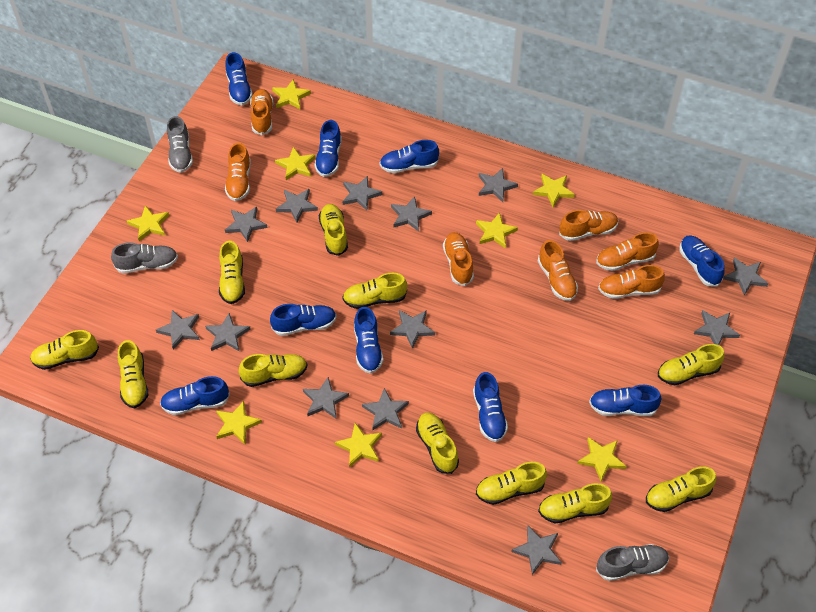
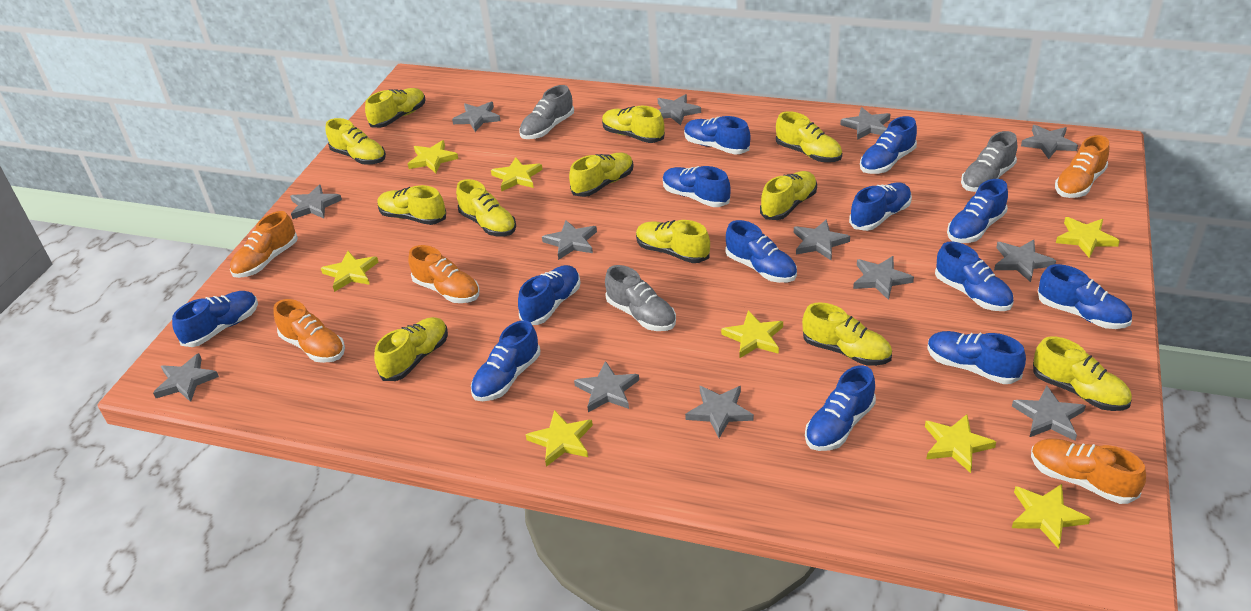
blue shoe: [160,376,230,415] [225,52,253,105] [270,304,337,336] [315,120,342,177] [354,307,383,374] [380,140,439,173] [473,372,508,442] [589,385,661,416] [679,235,725,287] = 9 -> [172,291,258,347] [471,320,540,401] [518,265,581,325] [663,166,731,207] [684,116,751,155] [725,220,797,283] [805,365,876,451] [849,183,912,231] [860,116,917,174] [927,331,1026,384] [935,242,1014,311] [947,179,1008,243] [1038,264,1132,329] = 13
orange shoe: [225,143,251,201] [250,89,273,135] [443,232,474,286] [538,240,578,301] [559,210,618,241] [596,232,659,271] [598,265,665,299] = 7 -> [230,211,298,278] [273,299,345,363] [408,245,479,303] [1031,438,1146,504] [1055,135,1109,198] = 5
yellow shoe: [30,330,99,370] [118,340,148,408] [219,241,245,304] [239,354,307,387] [319,204,348,256] [343,273,407,309] [416,412,459,474] [476,462,547,505] [538,483,612,523] [646,466,716,512] [658,344,725,385] = 11 -> [326,118,386,165] [365,88,426,128] [374,317,448,381] [377,185,446,225] [456,179,516,236] [569,153,634,197] [602,106,665,143] [636,220,710,263] [760,171,817,220] [776,111,842,162] [802,302,892,366] [1033,336,1132,411] = 12

